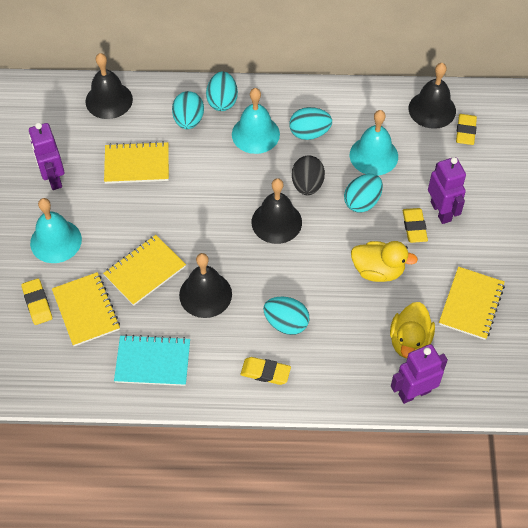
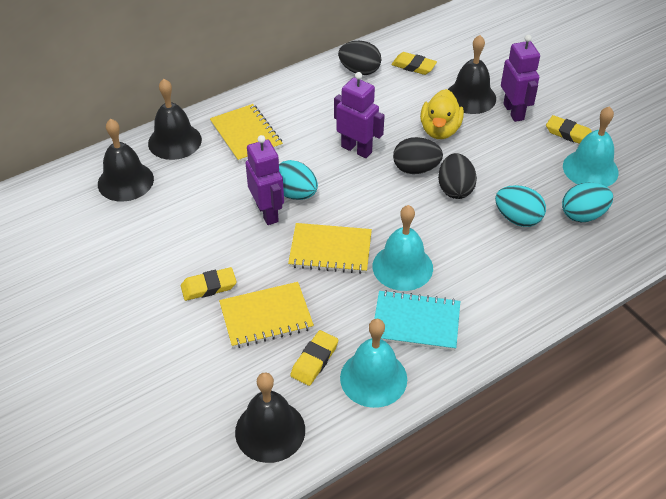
black egg: [292,155,325,195] = 1 -> [338,41,381,75] [393,137,443,174] [438,153,477,199] = 3
turquoise egg: [172,91,204,129] [206,72,238,111] [263,296,309,335] [289,107,332,140] [344,174,383,213] = 5 -> [279,160,318,200] [495,185,546,227] [562,183,613,222] = 3
yellow duck: [351,241,418,282] [390,302,435,358] = 2 -> [420,89,464,139] = 1
yellow notebook: [52,272,120,346] [103,235,186,306] [104,142,169,184] [439,267,505,340] = 4 -> [210,104,283,162] [219,282,314,348] [288,223,372,274] = 3

